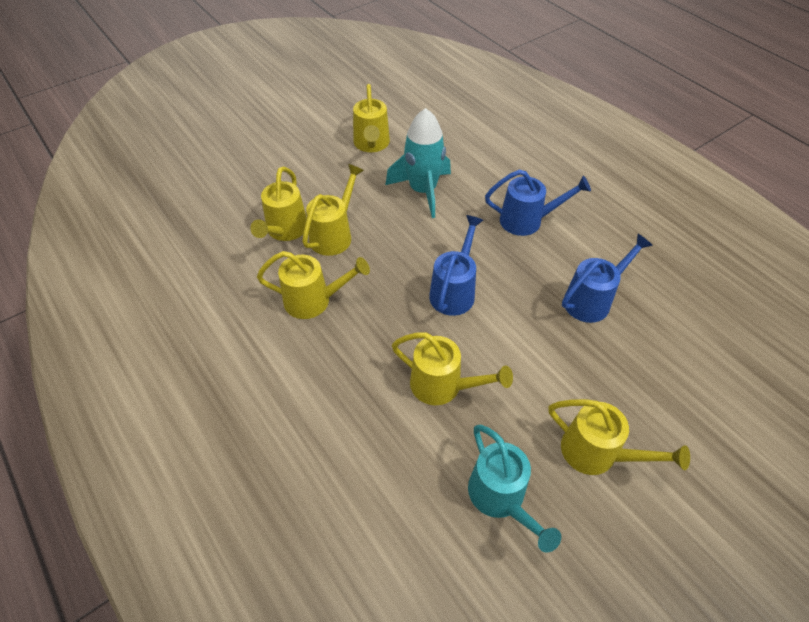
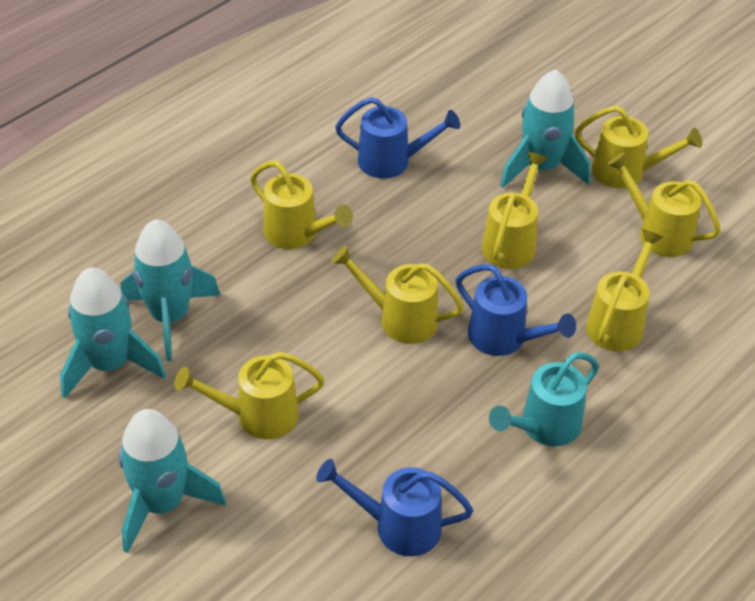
turquoise rocket: [386,108,451,218] = 1 -> [60,268,166,399] [119,409,226,553] [121,219,220,361] [500,69,590,188] = 4
yellow watering can: [250,167,307,241] [257,251,370,319] [302,164,364,256] [353,84,390,152] [392,332,513,405] [549,399,690,475] = 6 -> [174,352,324,439] [250,161,353,249] [332,245,464,344] [482,152,548,269] [575,106,702,189] [586,229,664,351] [607,152,721,257] = 7

